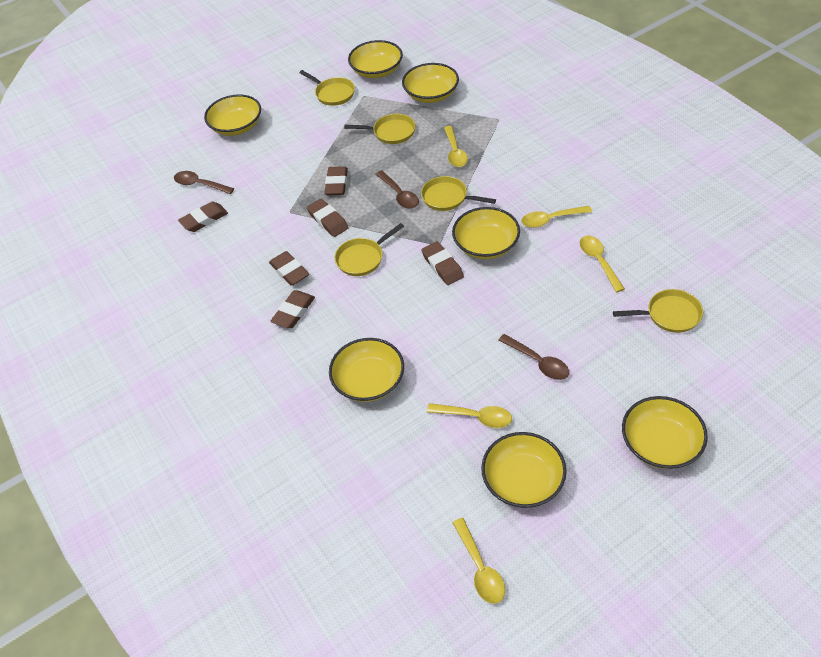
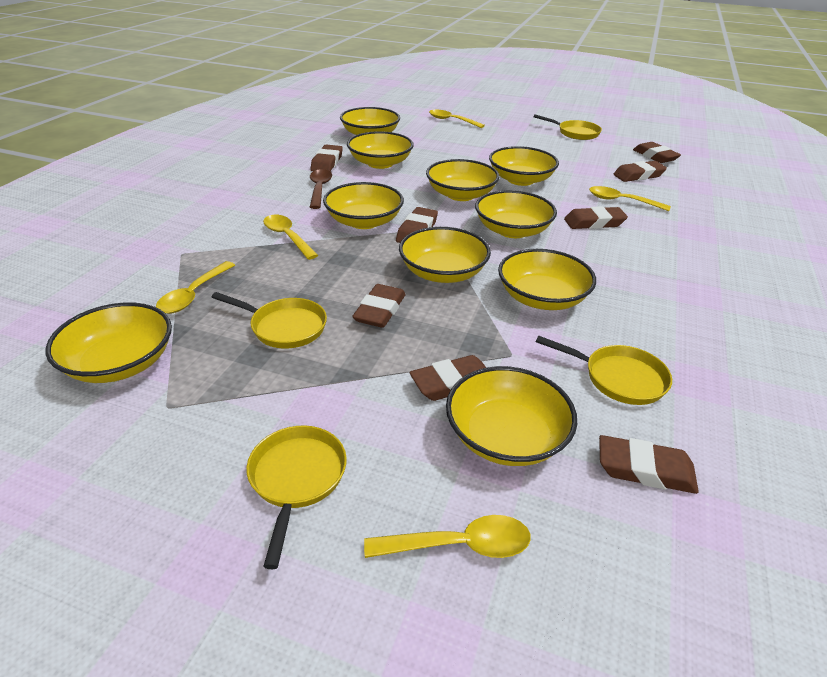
brown eraser: [178,202,228,232] [269,251,309,286] [270,290,315,328] [307,199,349,237] [325,166,348,195] [421,241,464,285] = 6 -> [311,145,343,171] [352,284,406,328] [396,207,438,243] [409,355,486,401] [564,206,628,229] [599,435,699,494] [614,161,667,182] [633,142,681,163] = 8
brown spoon: [174,171,234,194] [375,170,419,209] [498,334,569,380] = 3 -> [310,169,332,209] = 1
yellow bowl: [204,94,261,136] [329,338,404,402] [348,40,403,78] [402,63,459,103] [452,207,520,259] [481,432,567,508] [622,396,708,469] = 7 -> [46,302,172,383] [323,182,404,229] [340,107,400,135] [347,131,414,169] [399,227,491,283] [426,159,500,201] [446,366,577,466] [475,190,557,238] [489,146,559,186] [498,249,596,310] = 10
yellow pan: [299,70,355,106] [335,223,404,276] [344,114,416,144] [421,176,496,211] [613,289,703,333] = 5 -> [212,292,327,349] [247,426,347,569] [533,115,602,140] [536,335,672,405] = 4

